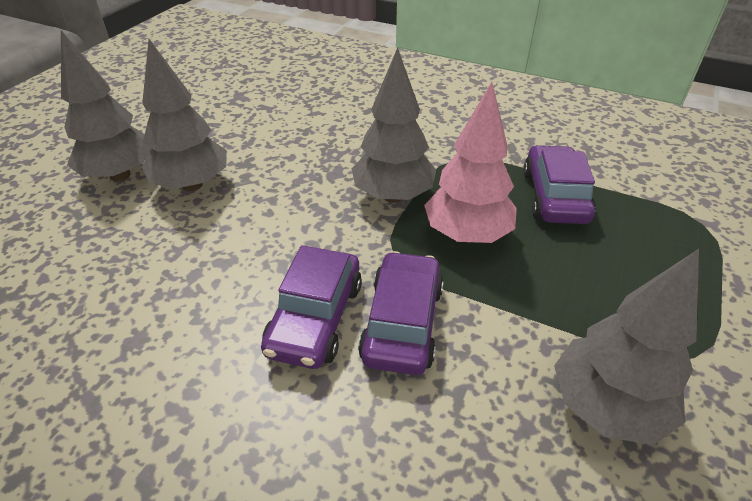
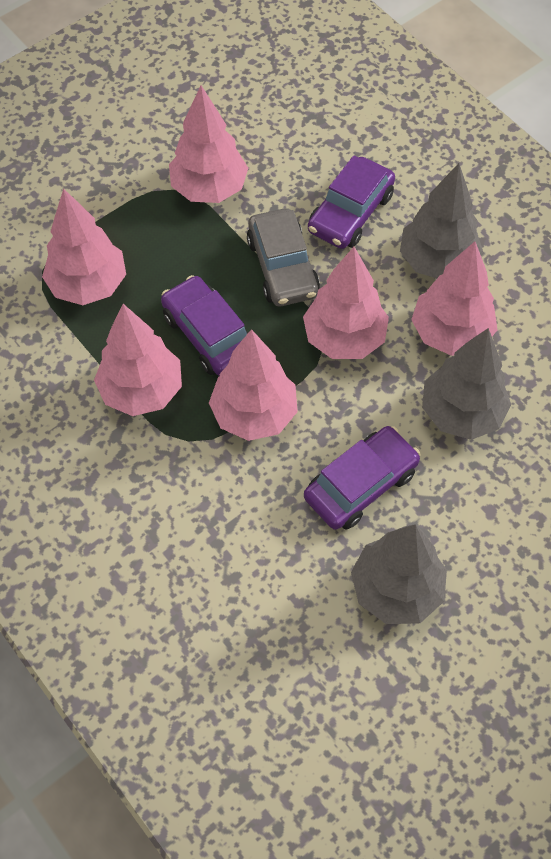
grey car: none = 0 -> [247,208,320,306] = 1
grey tree: [61,31,151,181] [142,39,227,191] [352,47,436,203] [554,249,699,445] = 4 -> [351,524,447,624] [400,163,483,278] [422,328,511,440] = 3
pink tree: [424,82,517,243] = 1 -> [42,188,126,305] [94,304,182,416] [169,85,248,203] [209,329,298,441] [303,247,389,359] [411,241,497,356] = 6

